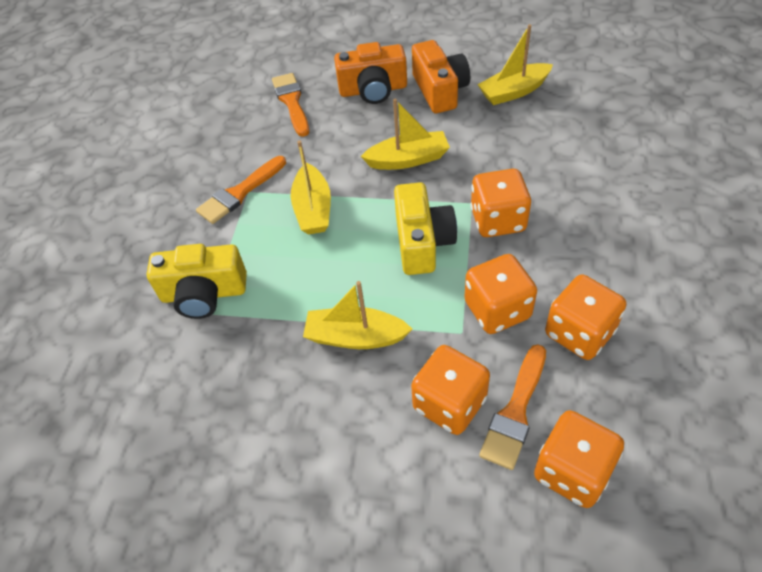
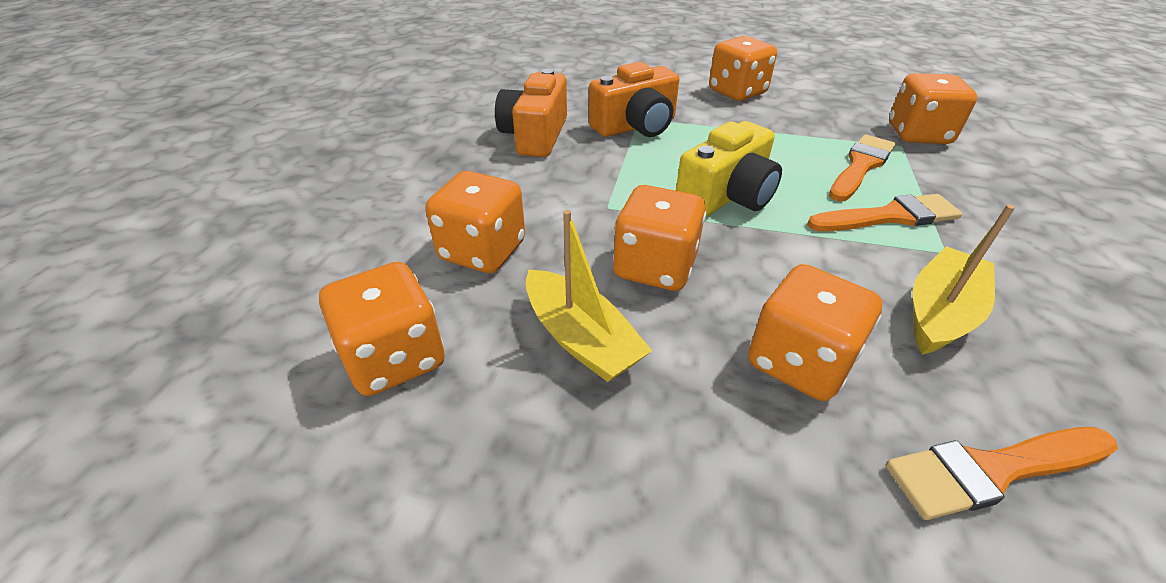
orange dice: [411,345,490,435] [465,254,537,334] [470,169,531,237] [534,410,624,508] [545,275,626,360] = 5 -> [319,262,445,396] [425,171,525,273] [613,185,706,291] [709,36,777,101] [748,264,882,401] [889,73,977,144] = 6
yellow boat: [291,140,331,234] [303,281,412,349] [361,99,450,170] [477,24,553,105] = 4 -> [526,210,652,382] [913,204,1015,355] = 2
yellow camera: [147,244,247,319] [394,182,457,275] = 2 -> [676,121,782,217] = 1

